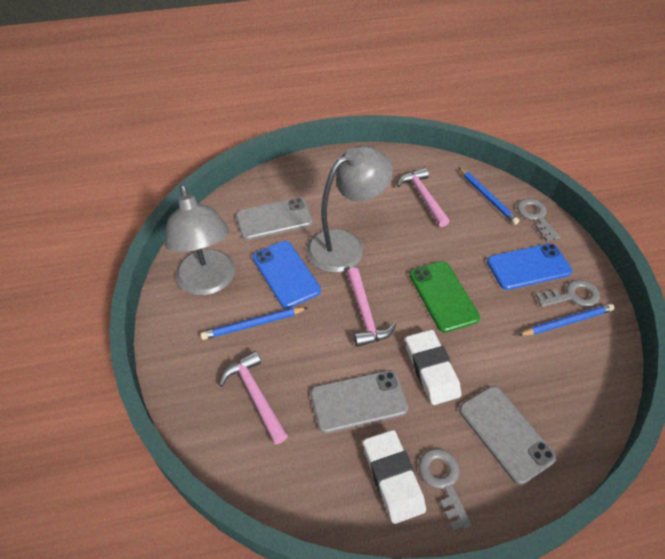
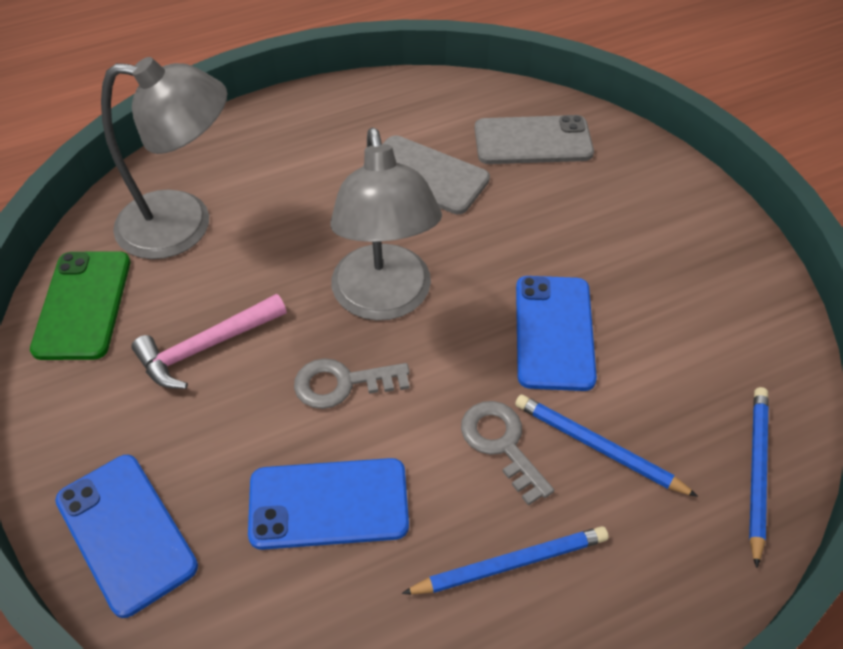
blue phone: [252,241,321,308] [487,243,572,290] = 2 -> [55,455,198,618] [248,458,409,550] [516,276,597,391] = 3
grey key: [418,448,472,531] [517,198,560,241] [535,280,600,307] = 3 -> [294,358,410,409] [461,401,554,506] = 2
grey phone: [236,198,313,240] [310,370,408,433] [459,386,557,485] = 3 -> [363,135,490,214] [474,115,594,164] = 2
pink hammer: [219,351,288,444] [347,267,396,347] [397,168,450,227] = 3 -> [131,294,287,389] = 1
white eraser: [363,430,426,524] [405,330,461,405] = 2 -> none = 0

